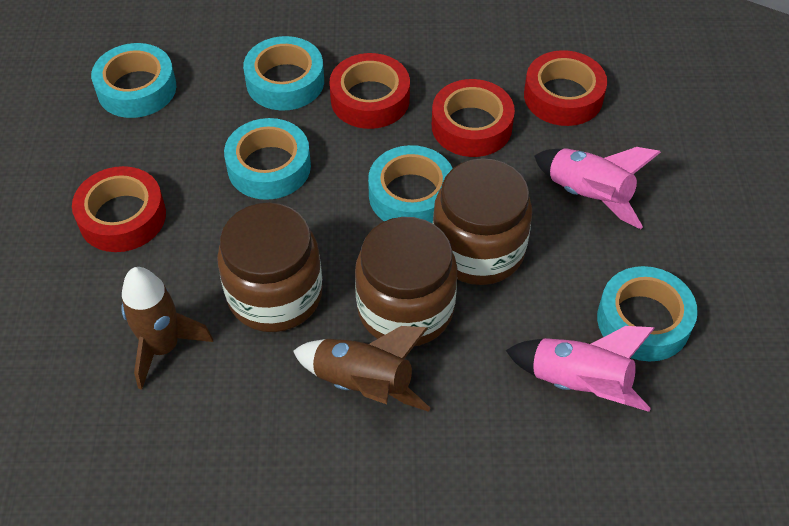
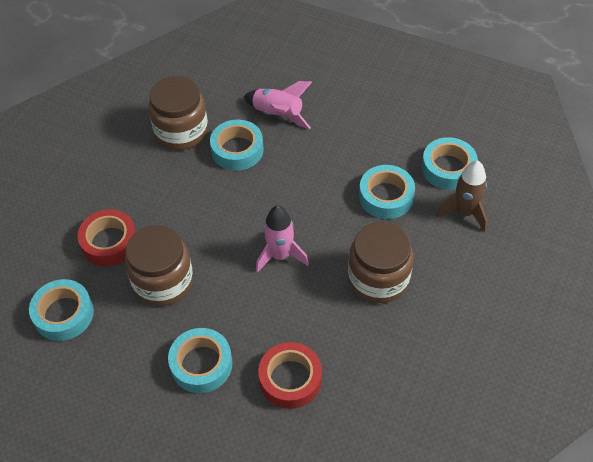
brown rocket: [121,267,213,390] [293,326,431,412] = 2 -> [436,160,488,232] = 1
red tape: [72,166,166,252] [329,53,410,129] [432,79,515,157] [524,50,607,126] = 4 -> [78,209,136,266] [258,342,322,409] = 2

